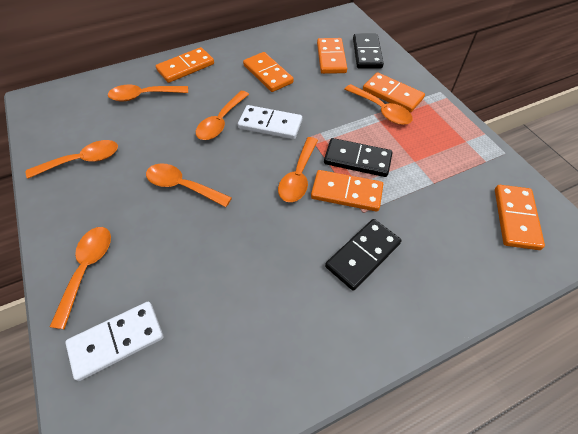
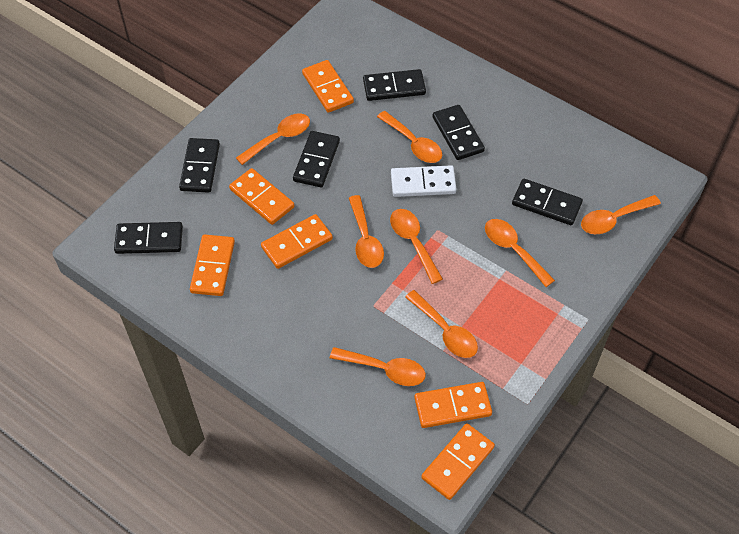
black domino: [324,138,393,177] [325,219,401,291] [353,34,384,69] = 3 -> [114,222,183,254] [179,138,220,193] [293,131,340,187] [363,69,426,101] [433,105,485,160] [512,179,583,225] = 6
orange spoon: [26,140,118,179] [50,227,111,329] [108,85,188,101] [146,163,232,207] [196,91,249,140] [278,137,318,202] [344,84,413,125] = 7 -> [236,113,310,165] [330,347,426,386] [349,195,384,268] [377,111,442,163] [390,209,443,284] [405,290,478,358] [485,219,555,287] [581,195,661,234] = 8
white domino: [65,302,164,381] [238,105,302,139] = 2 -> [391,165,457,197] = 1

